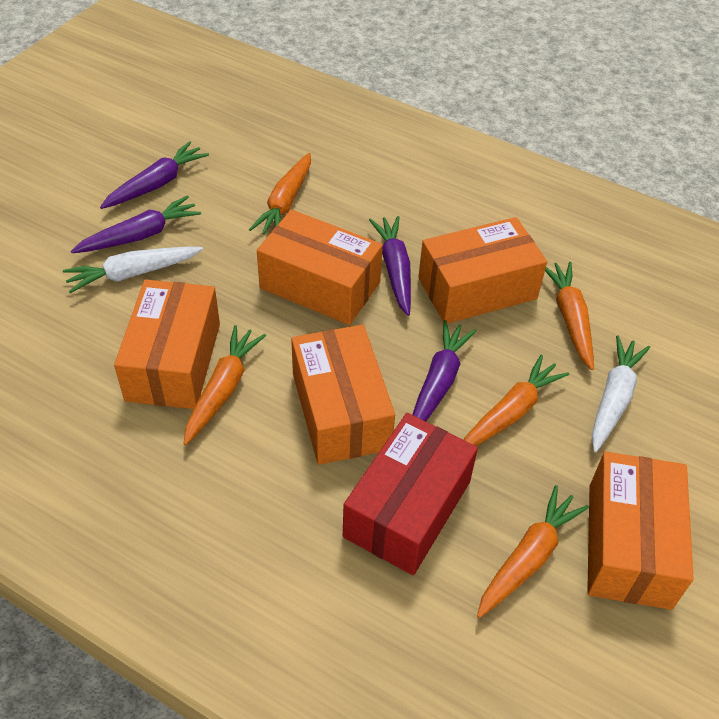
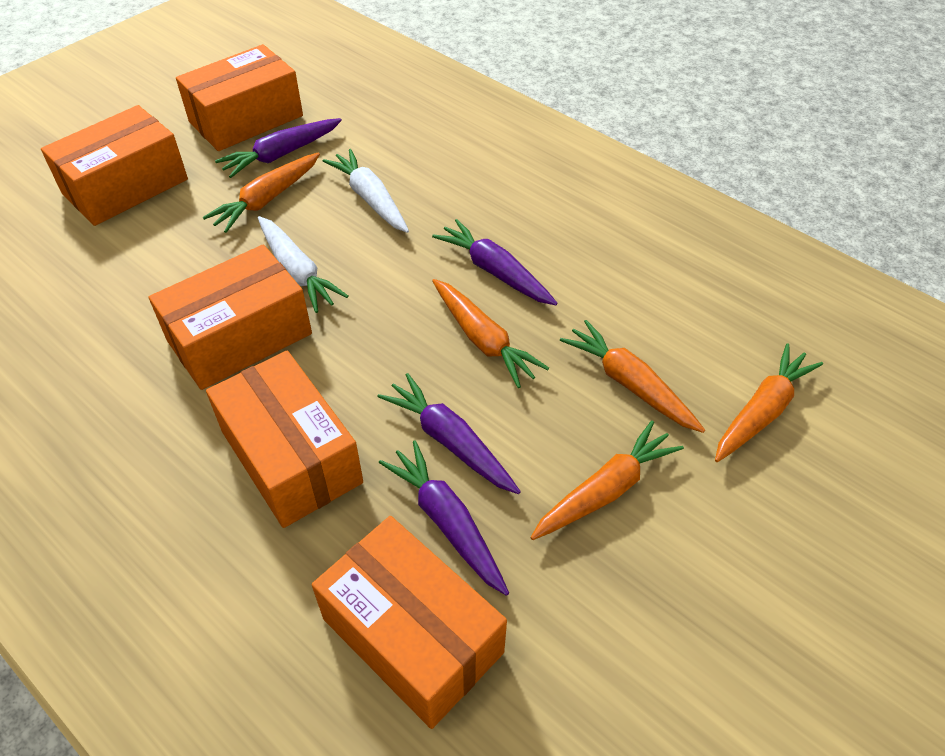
red box: [343,413,478,575] = 1 -> none = 0

